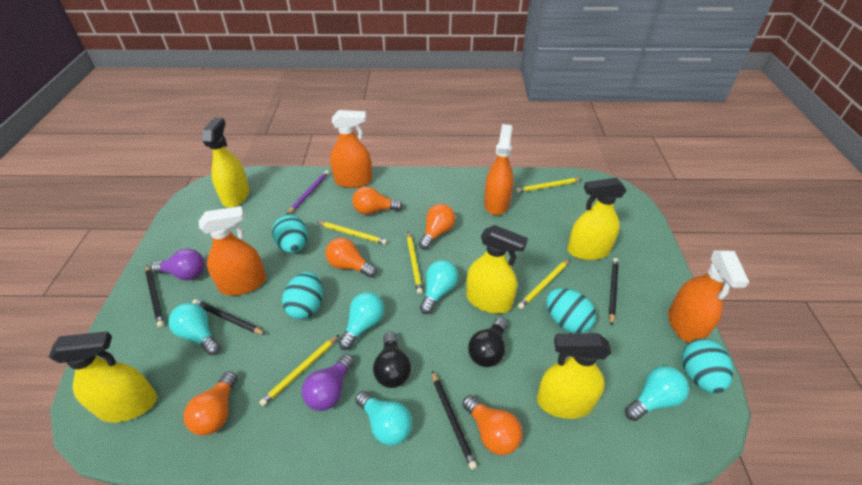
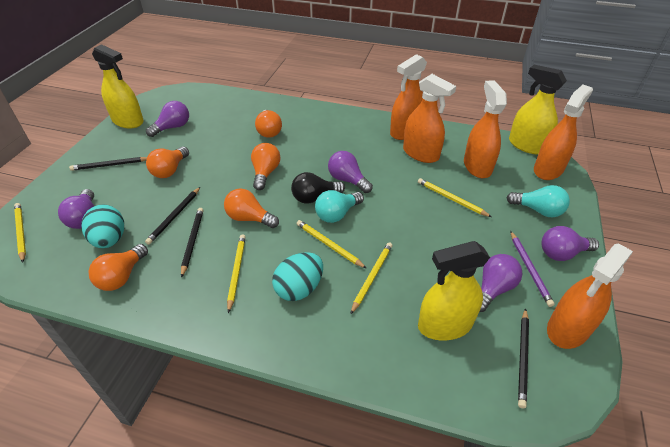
black light bulb: [373,332,411,388] [468,317,508,367] = 2 -> [291,172,345,204] = 1
orange spray bottle: [199,206,266,295] [330,110,372,188] [484,124,514,215] [668,250,749,343] = 4 -> [390,54,427,140] [403,74,456,163] [464,80,507,178] [534,85,593,180] [547,243,633,349] = 5
purple light bulb: [151,249,205,280] [302,354,354,411] = 2 -> [58,189,94,229] [146,101,189,137] [328,151,373,193] [479,254,522,312] [541,226,599,261] = 5
turquoise egg: [272,215,308,253] [282,272,323,319] [546,288,596,333] [682,339,733,393] = 4 -> [81,204,124,248] [272,252,323,301] = 2
turquoise light bulb: [168,303,221,355] [339,292,384,350] [355,391,412,446] [420,260,459,314] [625,366,689,421] = 5 -> [315,190,364,223] [506,185,570,217] = 2
yellow spray bottle: [49,331,157,422] [202,117,249,208] [466,225,528,313] [537,333,611,419] [567,178,627,260] = 5 -> [92,44,144,129] [418,241,490,341] [509,65,567,155] = 3

